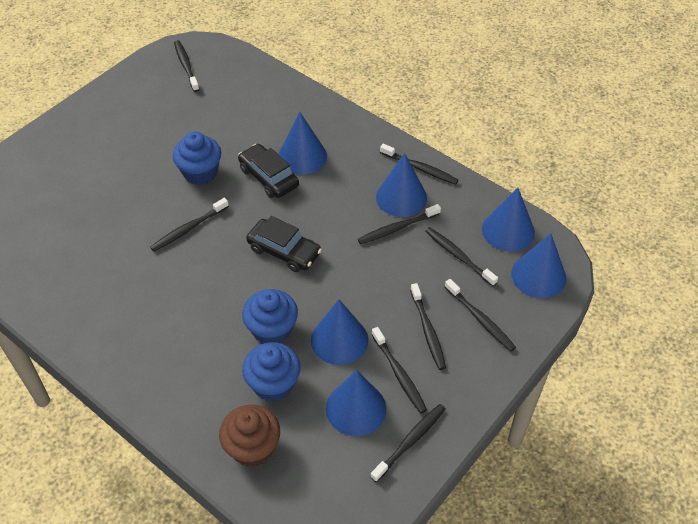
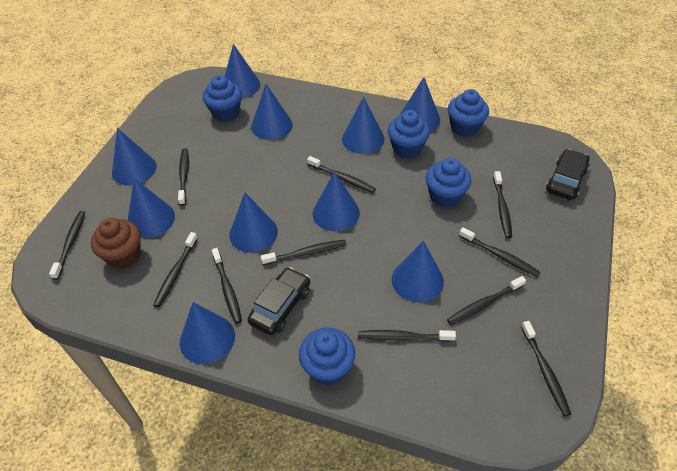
black toothbrush: [150,198,229,252] [174,40,199,92] [358,204,441,244] [370,404,446,482] [371,327,427,414] [380,144,458,185] [410,283,446,370] [425,227,498,286] [445,279,516,351] = 9 -> [49,211,85,280] [154,232,198,307] [178,148,189,206] [212,248,242,324] [261,240,347,265] [307,156,376,193] [358,330,456,342] [447,276,526,325] [459,227,540,277] [493,171,512,238] [521,321,571,416] = 11
blue cone: [278,112,327,175] [311,299,368,365] [326,370,386,436] [376,153,427,217] [482,187,535,252] [511,233,566,298] = 6 -> [112,128,157,186] [128,178,175,238] [180,302,235,364] [225,44,260,98] [229,193,278,253] [251,84,293,140] [313,171,360,232] [342,97,384,154] [392,241,444,303] [400,77,440,132] = 10
blue cupcake: [173,132,221,185] [242,289,298,344] [242,342,301,402] = 3 -> [202,75,242,122] [299,328,355,386] [388,110,430,158] [425,158,471,208] [448,89,489,137] = 5

